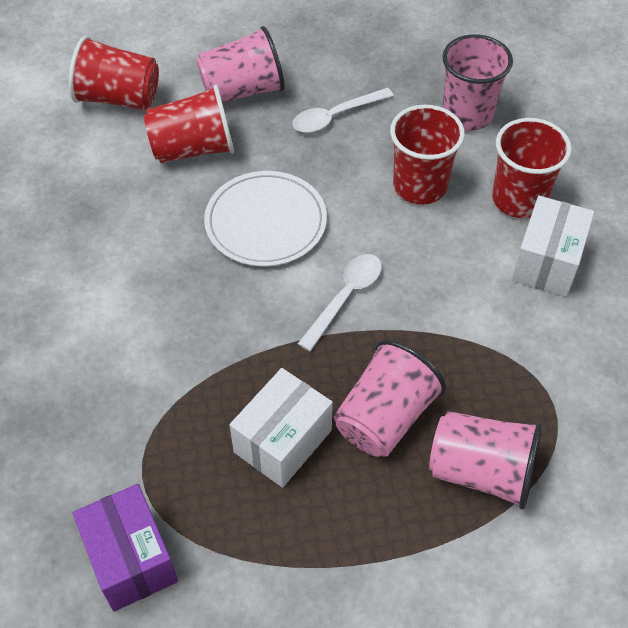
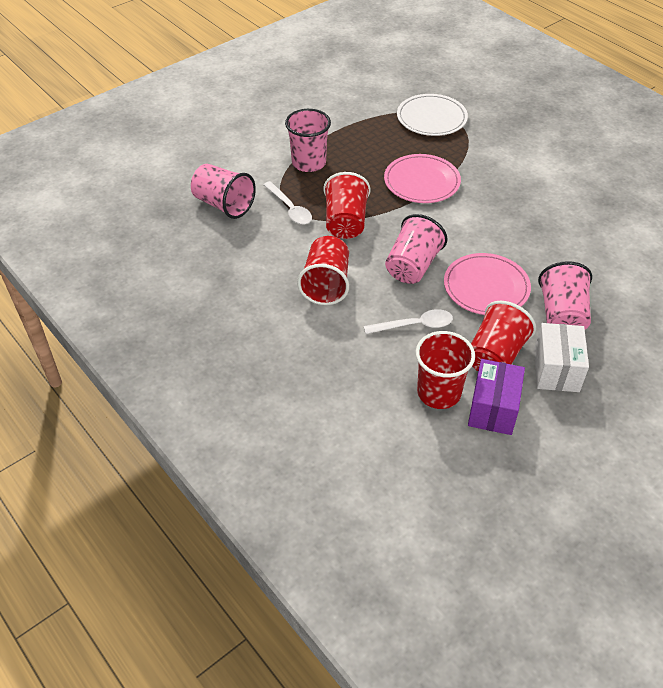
pink plate: none = 0 -> [384,154,461,203] [444,253,531,315] = 2
white box: [230,368,333,488] [512,196,594,297] = 2 -> [534,323,589,392] = 1

